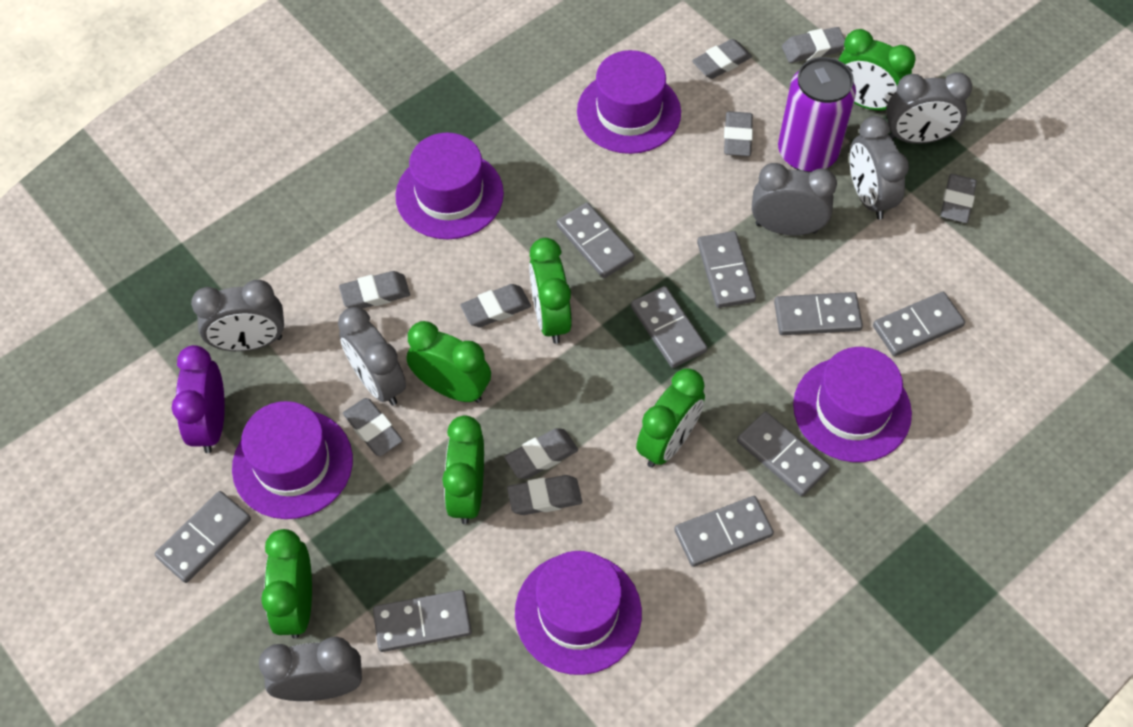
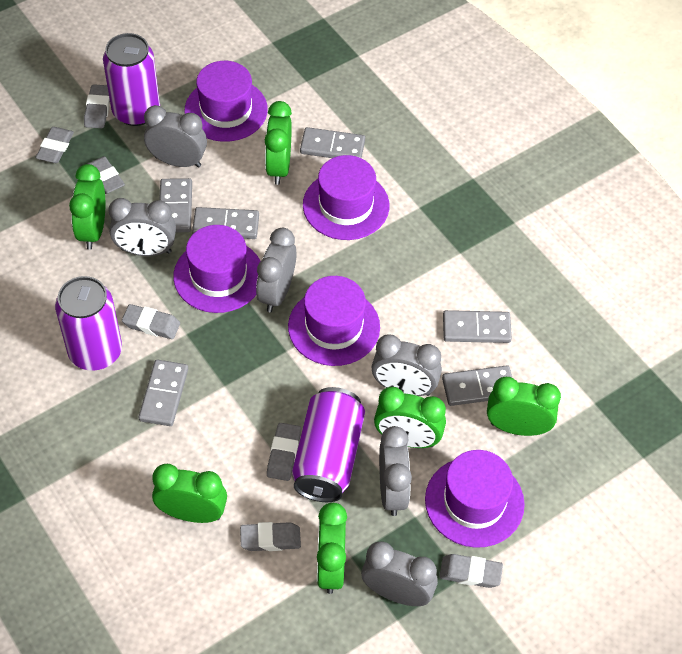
grey domino: [155,491,251,583] [373,590,472,652] [557,202,635,278] [631,286,707,368] [674,496,774,567] [697,231,756,308] [737,412,830,496] [774,292,863,335] [873,292,965,356] = 9 -> [138,360,188,426] [159,178,192,232] [192,207,259,239] [300,127,365,158] [442,365,512,406] [443,310,512,343] = 6
grey eraser: [339,271,410,309] [343,398,403,456] [460,284,531,327] [505,428,578,479] [507,475,582,515] [692,39,752,79] [724,111,753,156] [782,27,845,63] [941,174,977,223] = 9 -> [35,127,74,163] [84,84,110,128] [88,156,125,194] [122,304,180,339] [240,522,301,551] [267,423,301,481] [439,554,503,588] = 7
purple can: [778,57,856,172] = 1 -> [55,276,122,371] [103,33,160,126] [292,387,365,502] = 3
purple clock: [172,345,225,453] = 1 -> none = 0

